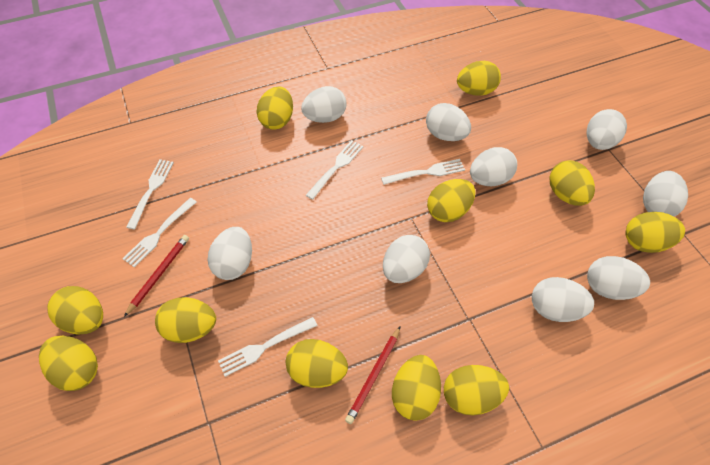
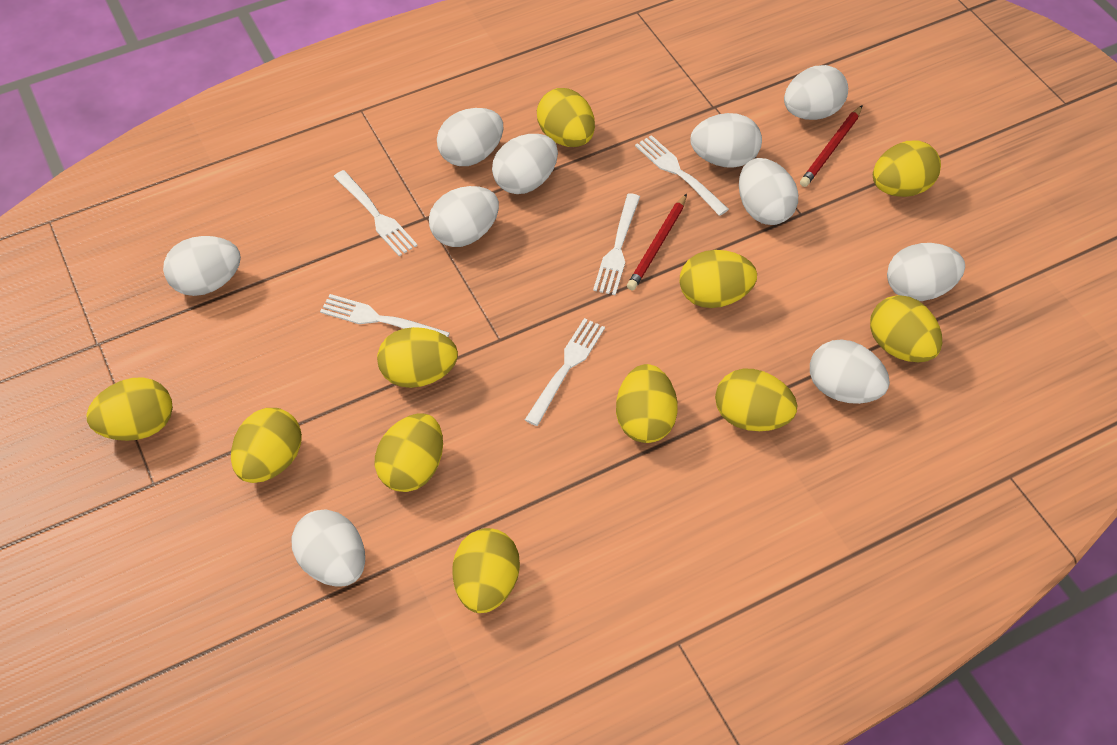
white egg: [208,227,252,280] [301,86,346,123] [383,235,430,283] [426,103,471,141] [470,147,517,186] [532,277,594,322] [586,109,627,150] [587,256,650,300] [643,171,688,217] = 9 -> [163,236,241,296] [291,509,365,587] [429,186,499,247] [437,108,503,166] [492,134,558,194] [690,113,762,168] [739,158,798,225] [784,65,848,120] [810,339,890,404] [887,243,965,301] = 10

